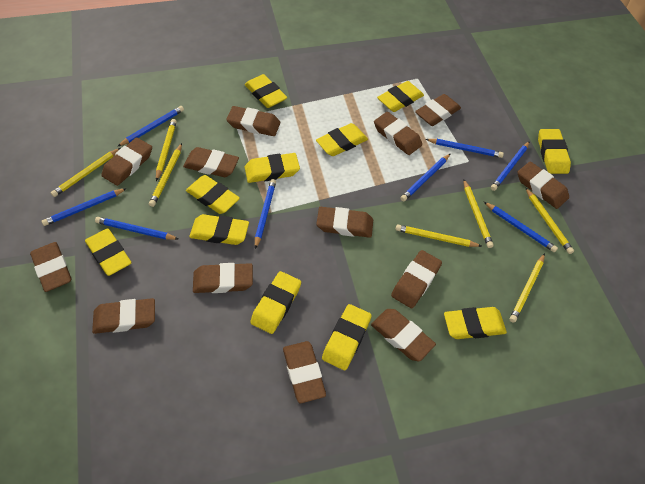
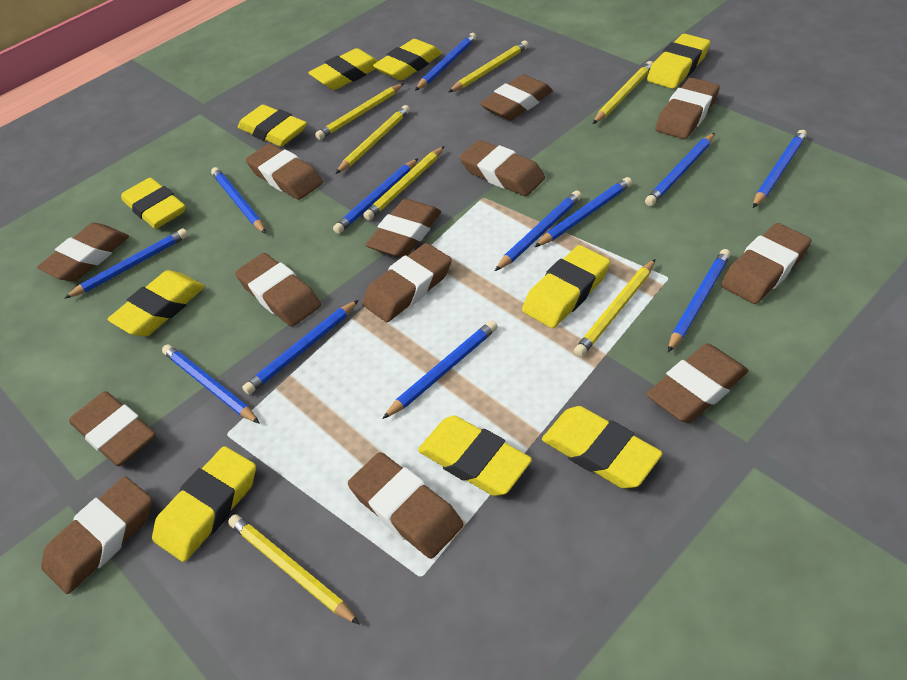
blue pencil: [42,188,127,226] [95,217,178,240] [117,106,184,147] [255,179,276,249] [400,154,450,202] [425,139,504,158] [484,202,558,252] [491,141,530,191] = 8 -> [64,228,188,299] [162,344,260,424] [211,167,266,234] [242,300,359,395] [333,158,418,234] [382,320,498,419] [415,33,477,91] [495,191,582,271] [535,177,632,247] [645,133,715,206] [668,249,731,352] [753,130,807,208] = 12
yellow eraser: [85,228,132,276] [186,175,240,214] [189,214,249,245] [244,74,287,108] [245,153,300,183] [250,271,301,334] [316,123,368,156] [322,304,372,370] [377,81,424,112] [444,307,507,339] [538,129,571,174] = 11 -> [107,270,205,336] [121,178,185,229] [152,446,256,562] [238,105,307,147] [308,48,378,90] [373,39,442,81] [418,416,532,496] [522,245,610,328] [542,406,663,489] [647,34,710,89] = 10

